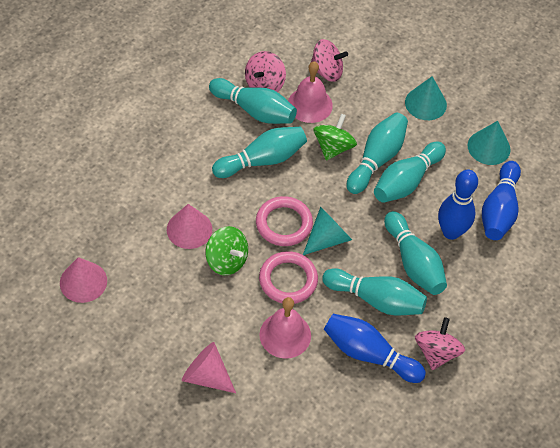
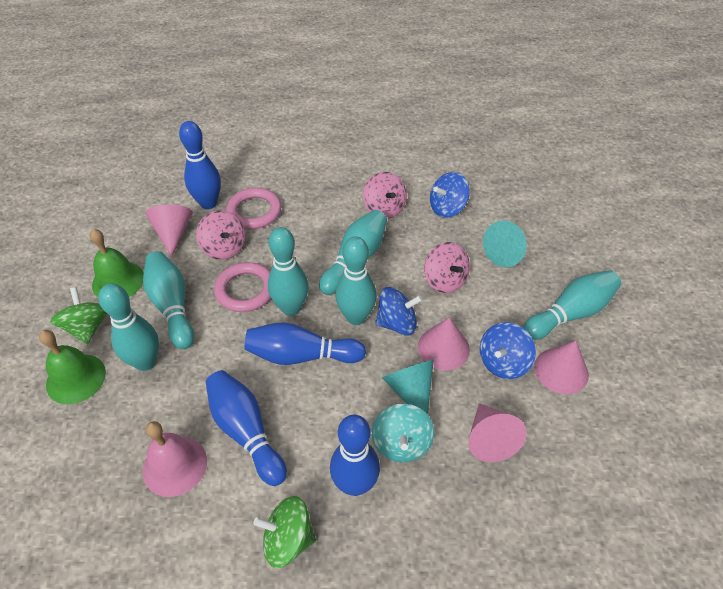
blue bowling pin: [324,314,426,383] [438,170,478,240] [482,161,521,240] = 3 -> [179,121,221,209] [206,370,287,486] [245,322,366,365] [330,415,380,496] = 4
blue spinning top: none = 0 -> [375,287,423,336] [430,172,470,218] [480,322,536,379] = 3
green bell: none = 0 -> [39,330,106,404] [90,229,144,297] = 2
pink bell: [260,297,311,359] [288,61,333,123] = 2 -> [143,421,207,497] = 1
pink cone: [60,257,107,303] [167,204,212,249] [182,342,236,393] = 3 -> [145,205,193,257] [418,317,470,370] [468,403,526,462] [534,340,589,394] = 4
turquoise cone: [303,207,352,255] [405,76,447,120] [468,121,511,165] = 3 -> [381,359,434,415] [483,220,527,267] = 2
turquoise spinning top: none = 0 -> [372,404,434,463] = 1

